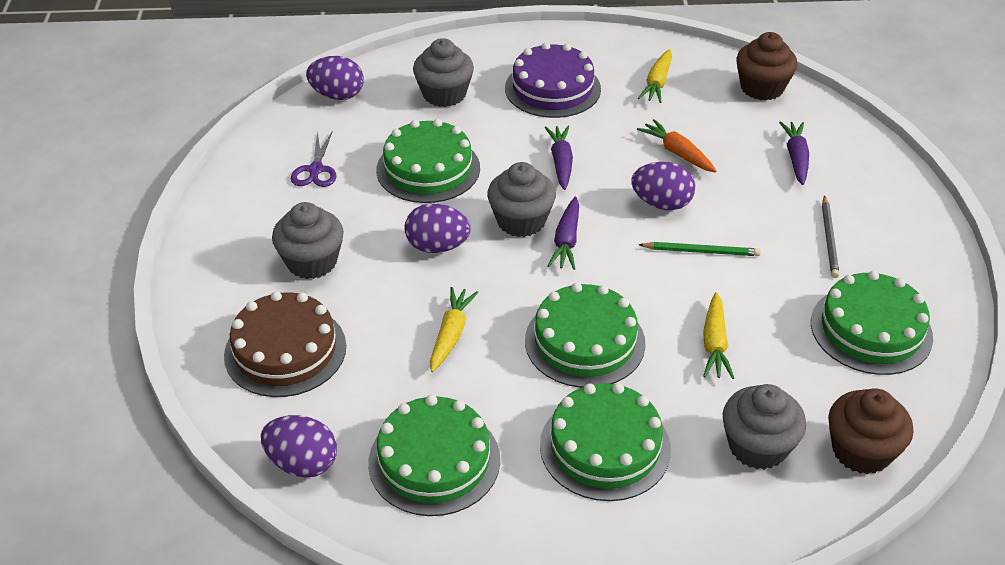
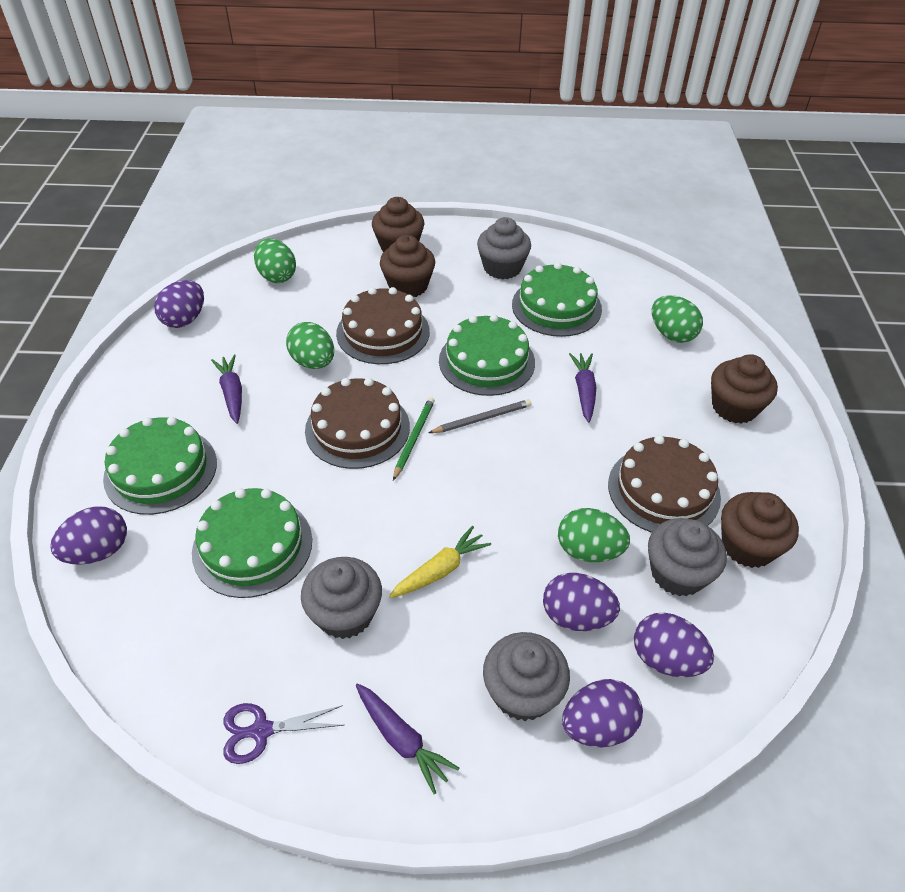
brown cake: [224,291,346,397] = 1 -> [305,378,410,469] [336,287,430,364] [608,435,721,533] = 3
brown cupcake: [736,32,798,100] [828,388,913,474] = 2 -> [372,197,424,252] [380,235,435,297] [711,354,778,424] [721,492,799,568] = 4
green cake: [368,395,500,516] [376,119,480,203] [525,283,646,388] [540,383,671,501] [811,271,933,375] = 5 -> [103,417,217,515] [192,488,312,598] [439,314,535,396] [512,262,602,337] = 4
green egg: none = 0 -> [254,238,296,283] [286,322,334,369] [558,508,630,562] [652,295,703,343] = 4
orange carrot: [637,119,717,173] = 1 -> none = 0
purple cake: [505,42,601,118] = 1 -> none = 0
purple egg: [261,415,337,478] [306,56,364,100] [405,204,471,253] [631,162,695,210] = 4 -> [50,506,127,565] [154,280,204,328] [543,573,620,631] [562,679,643,747] [634,613,714,677] = 5
yellow carrot: [430,287,479,372] [638,49,672,103] [703,292,734,379] = 3 -> [389,526,491,598] = 1

